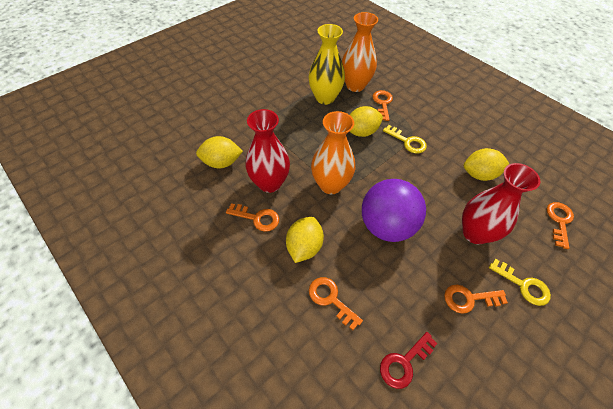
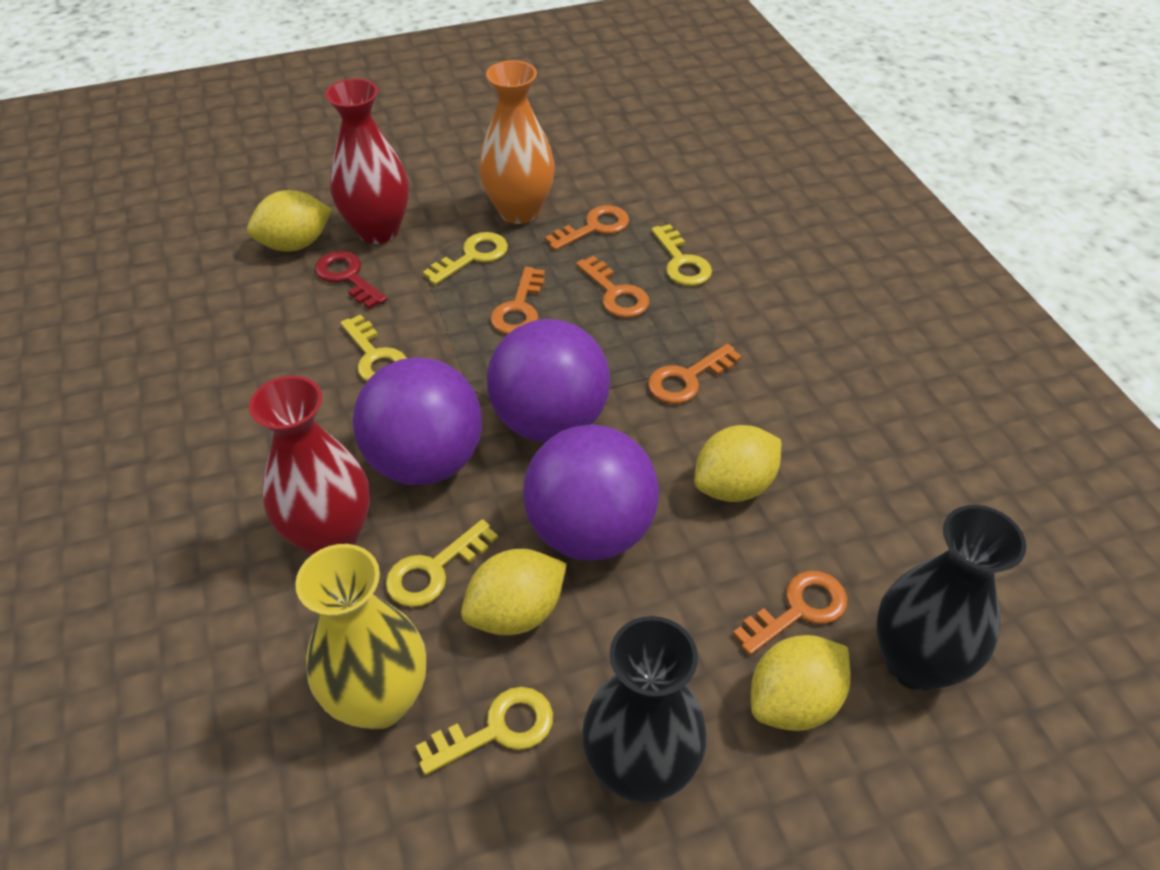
black vase: none = 0 -> [582,616,707,803] [876,505,1026,691] = 2
orange vase: [311,111,355,194] [342,12,378,92] = 2 -> [479,60,555,224] = 1
purple ball: [362,179,426,242] = 1 -> [353,357,482,485] [487,319,610,442] [523,424,659,560] = 3
yellow key: [383,125,427,154] [489,259,551,306] = 2 -> [340,314,407,381] [385,519,498,607] [416,687,553,775] [423,232,508,285] [651,224,712,286] = 5

